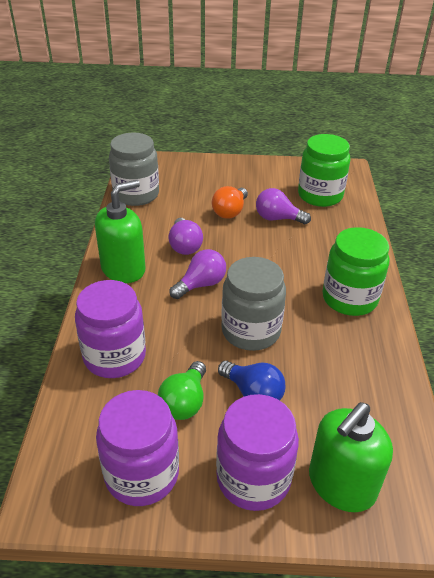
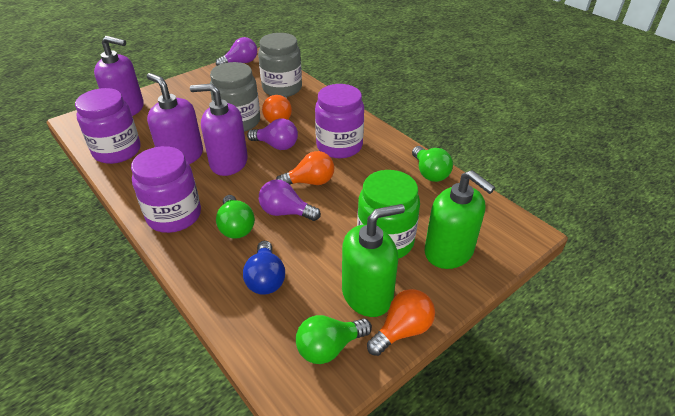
green jar: [298,134,350,207] [323,227,390,316] = 2 -> [357,170,420,259] = 1
green light bulb: [158,361,206,420] = 1 -> [216,195,255,239] [296,315,372,364] [412,146,453,182] = 3
orange light bulb: [212,186,248,219] = 1 -> [262,95,292,123] [276,151,334,185] [367,289,435,356] = 3
purple soap dispenser: none = 0 -> [94,36,144,116] [147,73,203,164] [190,84,248,176] = 3

